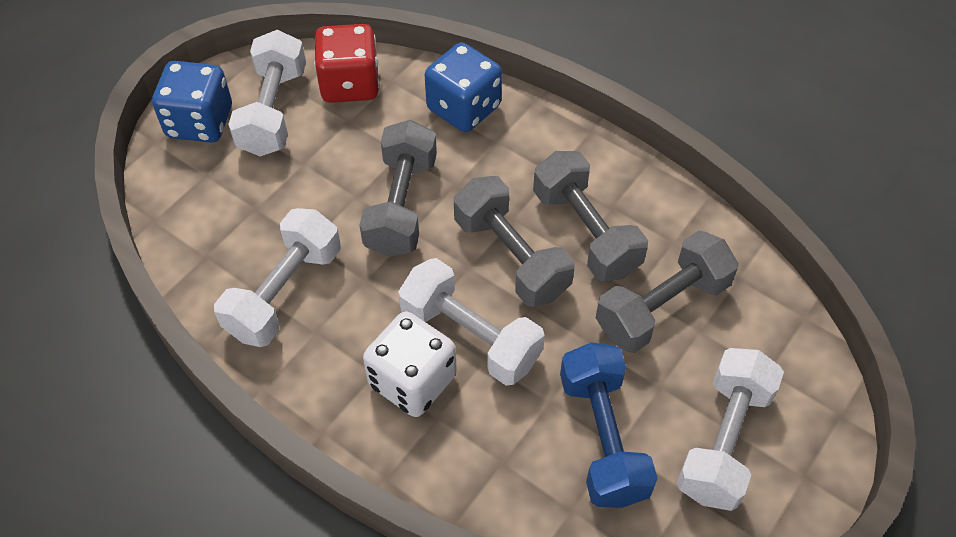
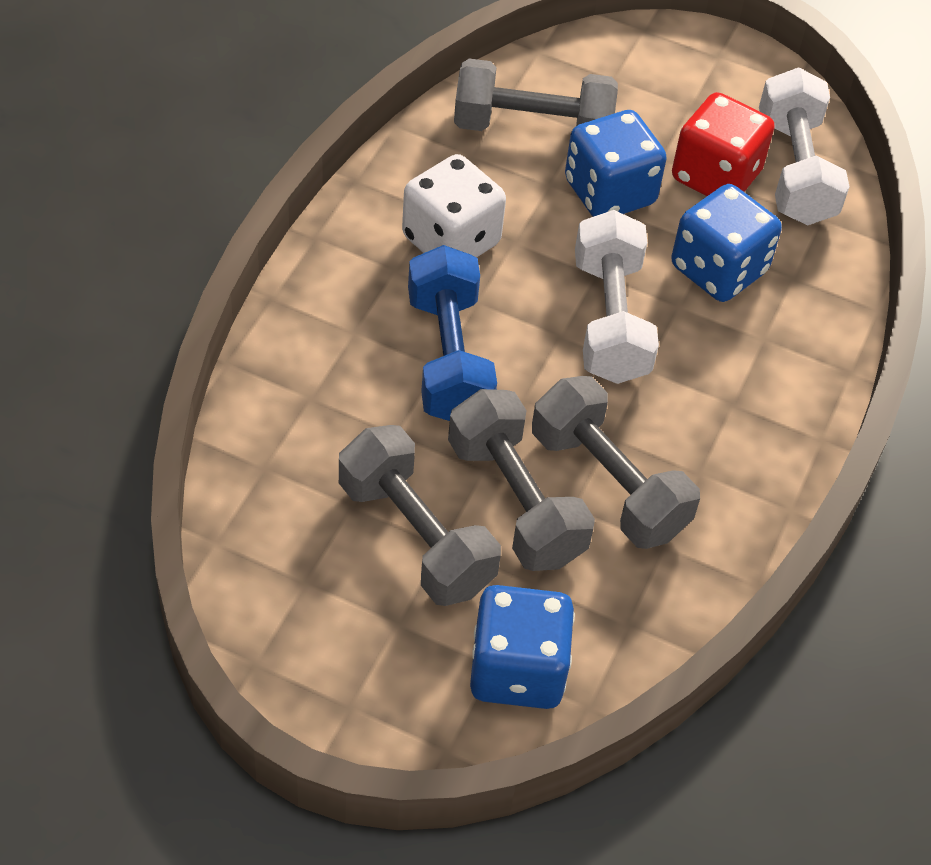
blue dice: [152,61,232,143] [425,42,502,132] = 2 -> [470,585,575,709] [565,110,667,217] [671,184,782,302] = 3
white dumbbell: [214,208,341,347] [228,30,306,156] [398,258,545,386] [677,348,784,511] = 4 -> [575,210,659,384] [759,68,850,225] = 2

